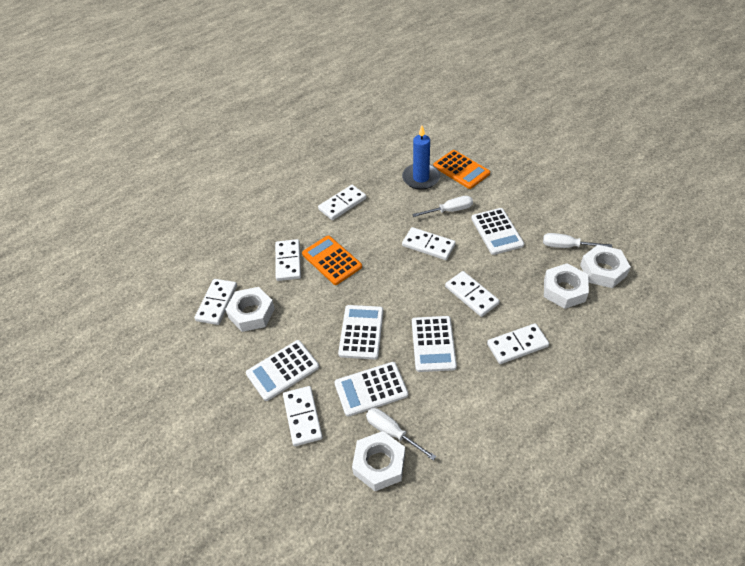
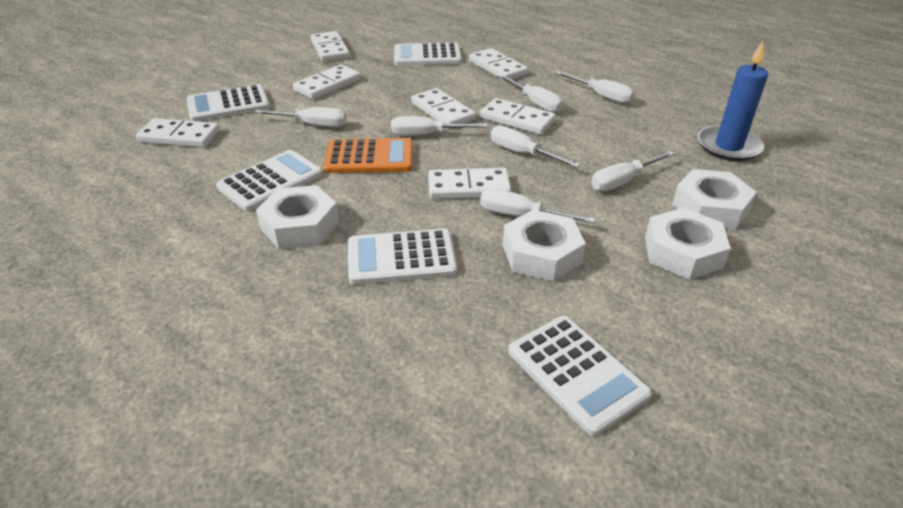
orange calculator: [302,236,362,285] [433,150,490,189] = 2 -> [323,138,413,173] = 1
white screwdriver: [366,408,436,460] [412,196,473,217] [543,233,612,248] = 3 -> [254,107,347,127] [391,116,487,136] [480,189,595,223] [490,125,580,168] [498,74,564,113] [555,71,635,104] [591,151,674,191] = 7

